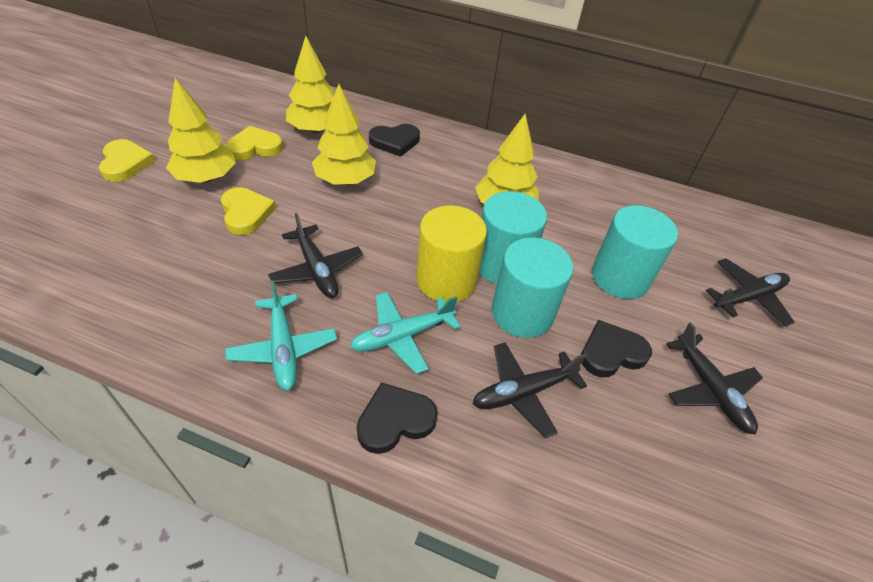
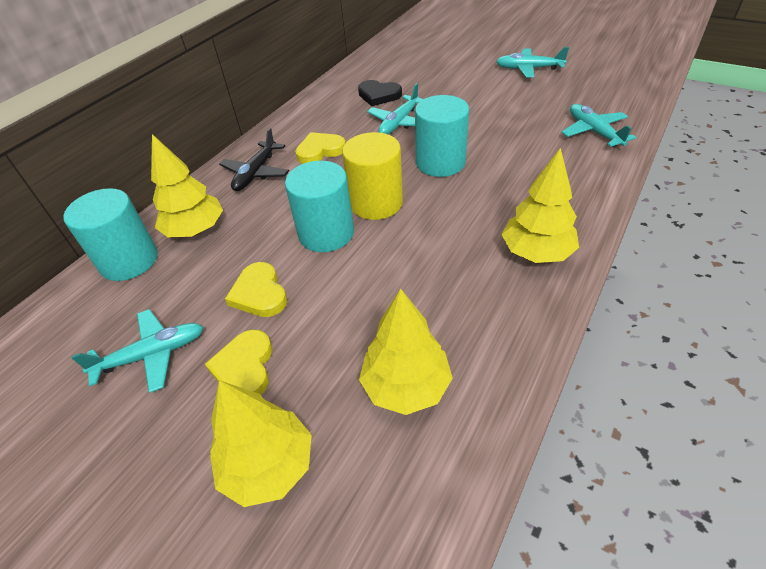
black heart: [357,382,438,454] [369,124,420,157] [581,320,652,377] = 3 -> [358,80,402,106] = 1
black plane: [268,213,363,298] [473,342,587,438] [666,322,763,435] [706,258,795,327] = 4 -> [219,128,289,191] = 1
turquoise plane: [225,281,337,391] [350,292,460,374] = 2 -> [71,309,203,393] [367,83,423,134] [496,47,569,78] [561,104,636,147] = 4

